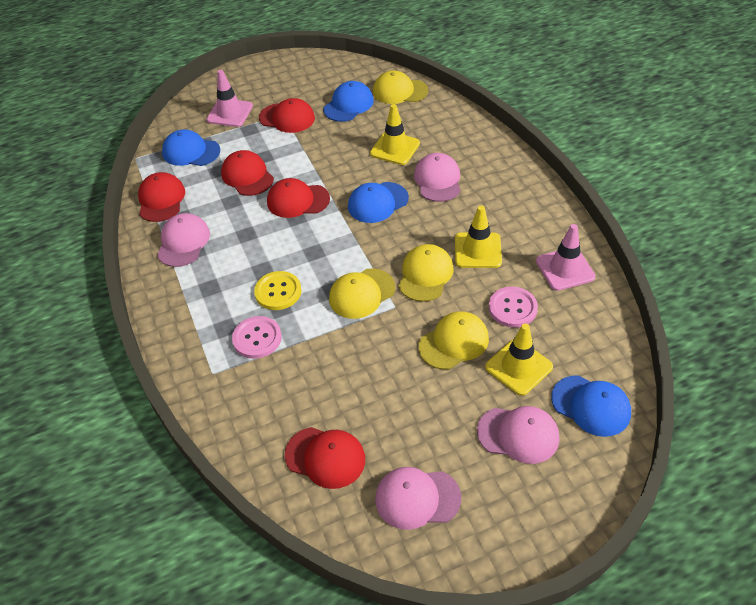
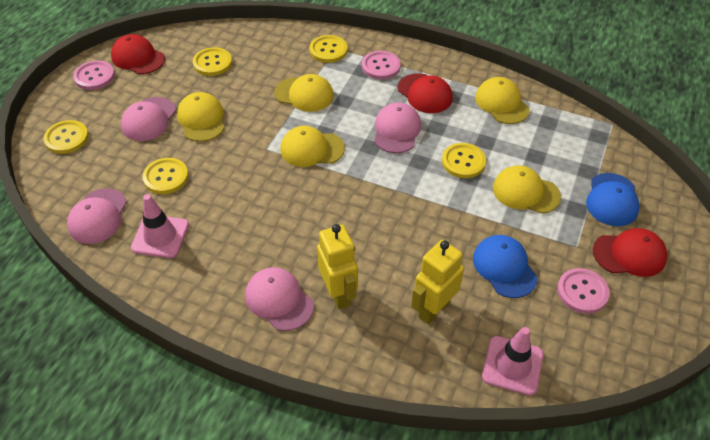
blue cap: [162,129,220,166] [323,81,374,122] [348,182,409,223] [551,375,631,437] = 4 -> [473,235,538,298] [586,173,640,226] = 2
pink button: [232,316,282,359] [489,287,538,328] = 2 -> [73,61,115,90] [362,51,401,80] [557,268,610,314] = 3
red cap: [138,172,185,222] [221,150,274,196] [259,98,315,133] [267,178,330,218] [285,427,365,489] = 5 -> [111,34,165,74] [398,73,453,113] [593,228,667,277] = 3
yellow button: [254,271,301,310] = 1 -> [44,120,89,154] [142,158,188,194] [193,47,232,76] [309,35,348,63] [442,143,486,178] = 5
yellow cap: [329,268,395,319] [373,70,428,104] [398,244,454,302] [418,311,489,370] = 4 -> [177,92,224,142] [274,74,334,112] [280,126,345,167] [475,77,530,124] [493,165,561,214] = 5
yellow robot: none = 0 -> [317,224,358,309] [411,240,464,324] = 2
yellow traffic cone: [370,104,420,165] [455,206,502,268] [485,324,553,396] = 3 -> none = 0

